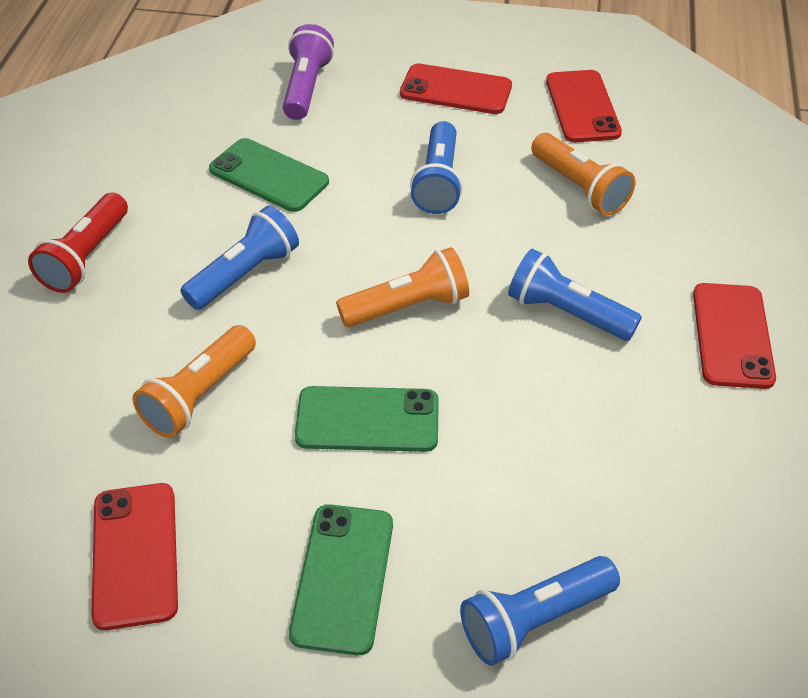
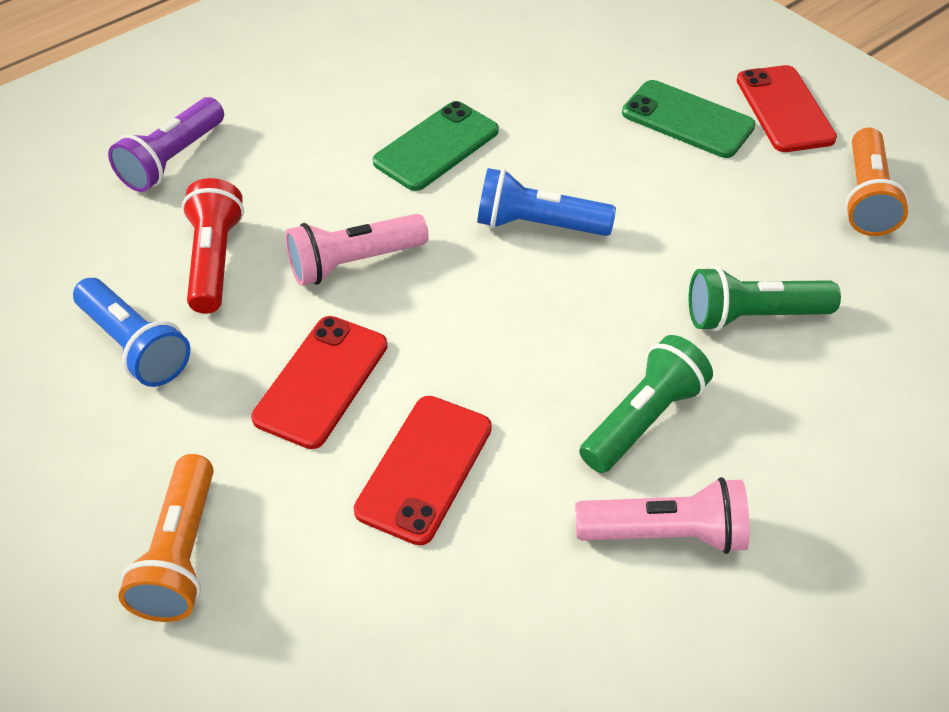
blue flashlight: [180,206,299,310] [410,121,463,214] [460,556,620,666] [508,249,642,341] = 4 -> [73,278,190,387] [477,168,616,236] = 2
green flashlight: none = 0 -> [579,335,713,473] [689,266,841,331] = 2
green phone: [209,138,329,212] [289,504,393,655] [295,386,439,452] = 3 -> [373,101,499,191] [622,80,755,158] = 2
orange flashlight: [132,325,256,438] [336,247,469,327] [531,133,635,216] = 3 -> [118,454,214,622] [845,127,909,236] = 2
pink flashlight: none = 0 -> [285,214,429,286] [575,477,750,554] = 2
red phone: [91,483,178,630] [400,63,512,114] [546,70,622,142] [693,283,776,389] = 4 -> [251,316,388,449] [354,396,492,546] [737,65,837,152] = 3

